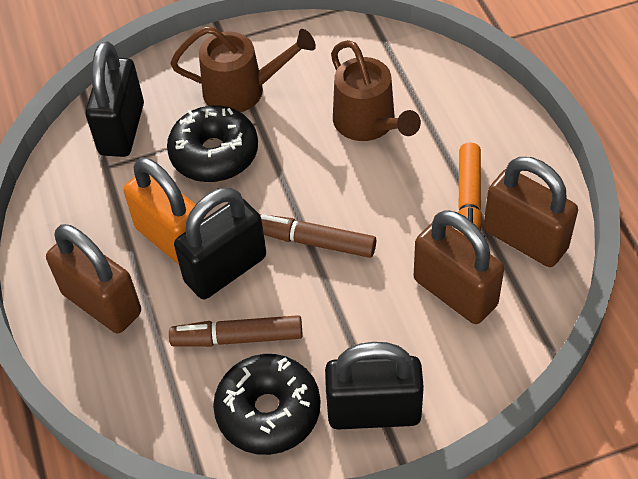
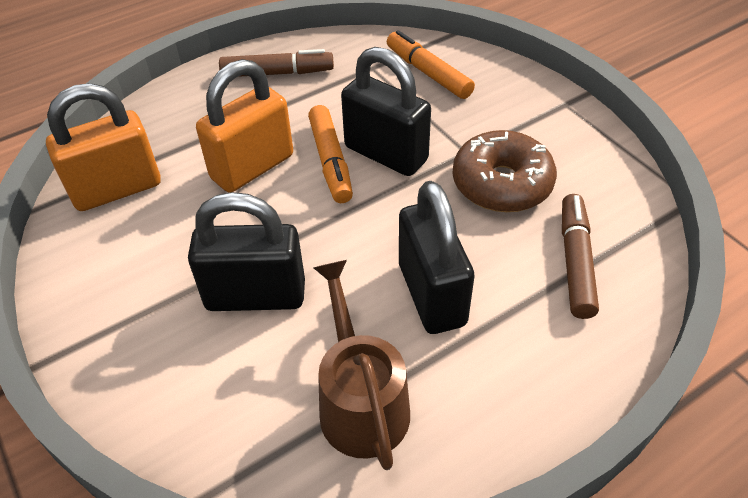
black donut: [167,105,258,182] [213,354,320,455] = 2 -> none = 0
brown donut: none = 0 -> [452,130,557,212] = 1
brown padlock: [46,224,141,333] [414,210,504,324] [483,157,578,267] = 3 -> none = 0
brown watering can: [170,26,316,112] [331,40,421,141] = 2 -> [314,260,410,470] = 1
orange marker: [458,142,482,236] = 1 -> [308,105,353,203] [387,30,475,99] = 2
orange padlock: [124,158,204,265] = 1 -> [46,83,161,211] [196,59,293,193] = 2

